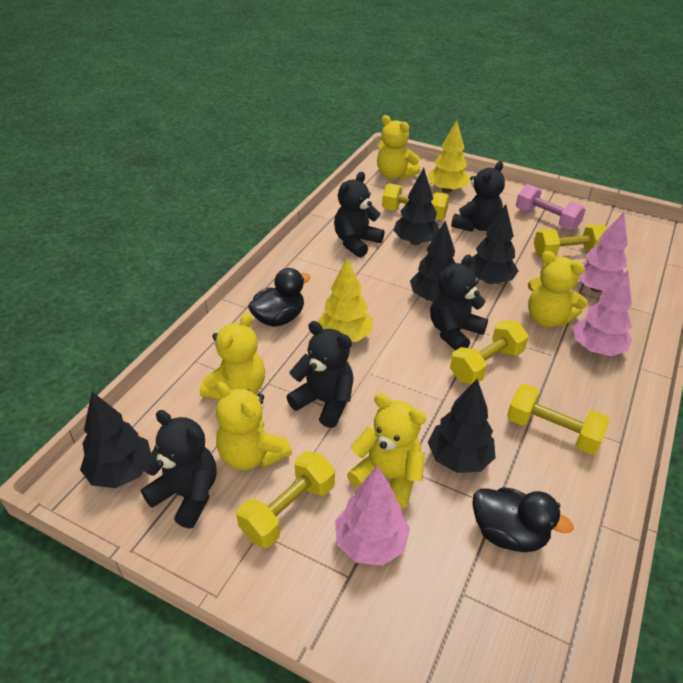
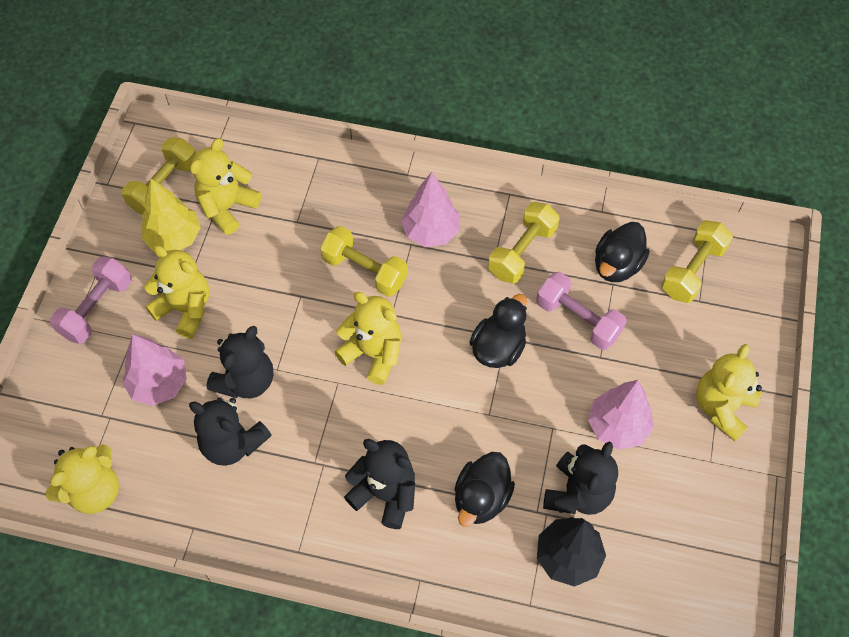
black duck: [248,268,311,327] [472,487,574,552] = 2 -> [454,452,515,527] [469,294,527,368] [595,222,650,282] = 3
black teddy bear: [141,410,217,529] [286,321,353,428] [334,172,385,258] [430,255,488,351] [451,161,505,232] = 5 -> [189,398,272,466] [206,326,273,398] [344,439,415,529] [543,442,618,515] = 4
black tree: [80,392,151,488] [393,168,439,245] [410,220,455,302] [428,379,495,473] [469,204,518,284] = 5 -> [537,517,606,587] = 1
pink dumbbell: [516,184,586,231] = 1 -> [50,256,132,344] [536,272,627,350] = 2
yellow dumbbell: [236,451,335,548] [382,183,449,220] [450,320,529,384] [507,384,610,455] [534,224,607,257] = 5 -> [122,137,196,215] [320,226,408,297] [488,202,560,284] [661,220,733,303] = 4
yellow tree: [317,258,373,342] [428,120,470,193] = 2 -> [141,179,201,251] = 1

